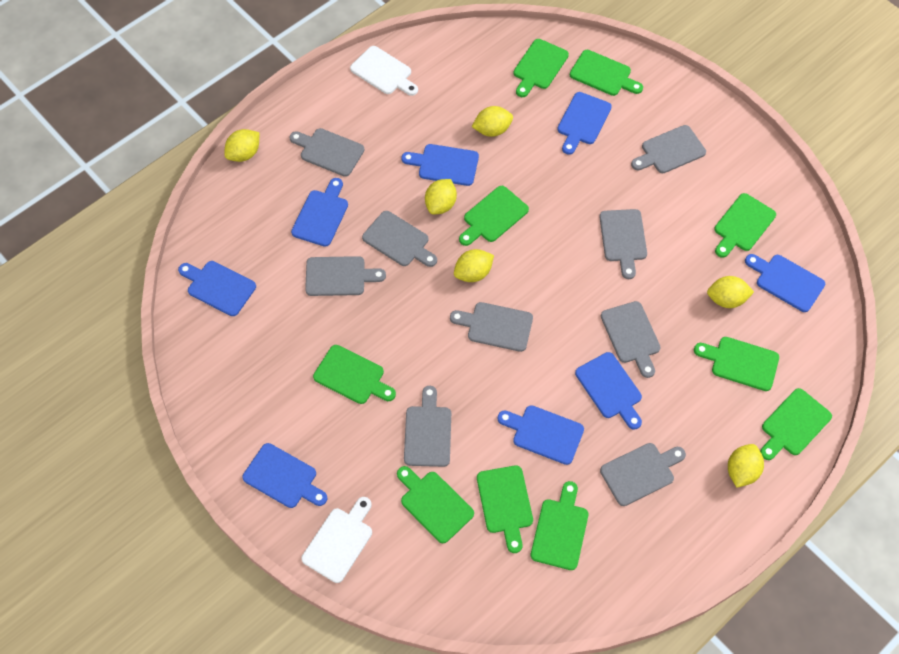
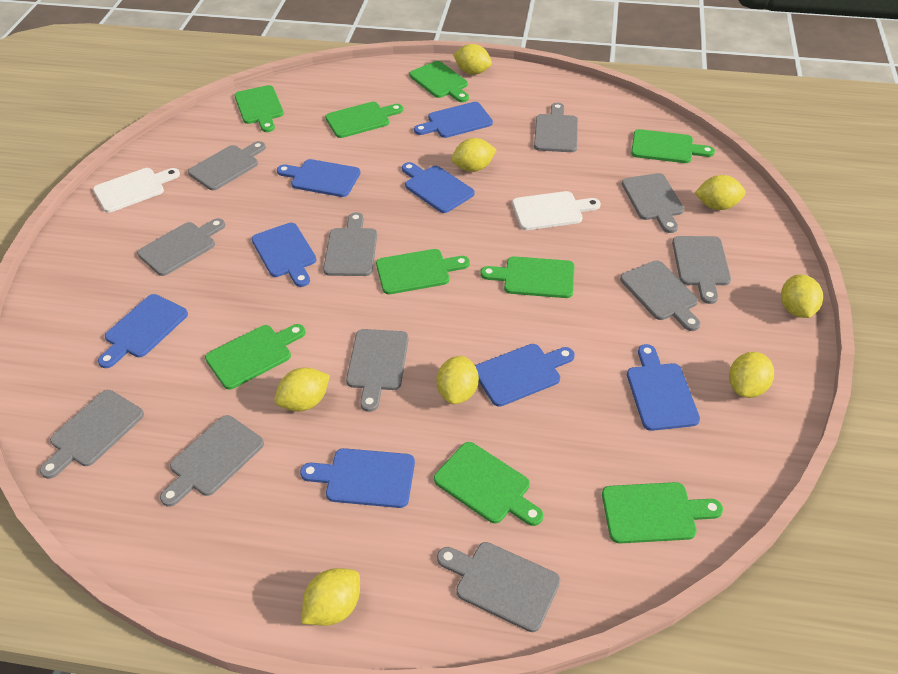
green cutting board: [313,345,396,404] [397,466,474,543] [459,186,529,246] [477,465,533,553] [514,39,569,97] [531,481,589,570] [570,50,643,96] [694,337,779,391] [714,193,776,258] [760,388,832,460] = 10 -> [205,324,305,390] [234,85,284,132] [325,102,403,138] [376,249,470,294] [409,61,469,102] [434,442,543,526] [481,256,574,298] [602,482,723,543] [631,129,715,163] = 9
grey cutting board: [289,128,364,177] [305,256,386,296] [362,211,437,267] [404,386,451,467] [450,302,533,352] [599,209,647,279] [600,443,686,506] [601,301,661,378] [631,125,706,173] = 9 -> [40,390,144,479] [137,218,225,276] [160,415,264,507] [188,141,266,190] [323,212,377,276] [346,329,409,412] [437,542,560,632] [534,103,578,152] [620,260,700,331] [622,173,684,233] [672,236,731,304] = 11
yellow lemon: [224,129,259,162] [425,179,457,214] [454,249,494,282] [472,106,513,137] [707,276,754,308] [728,444,764,488] = 6 -> [274,368,330,411] [302,568,360,626] [437,356,479,404] [451,138,496,172] [453,44,492,75] [695,175,746,210] [729,352,774,398] [781,275,823,318] = 8

